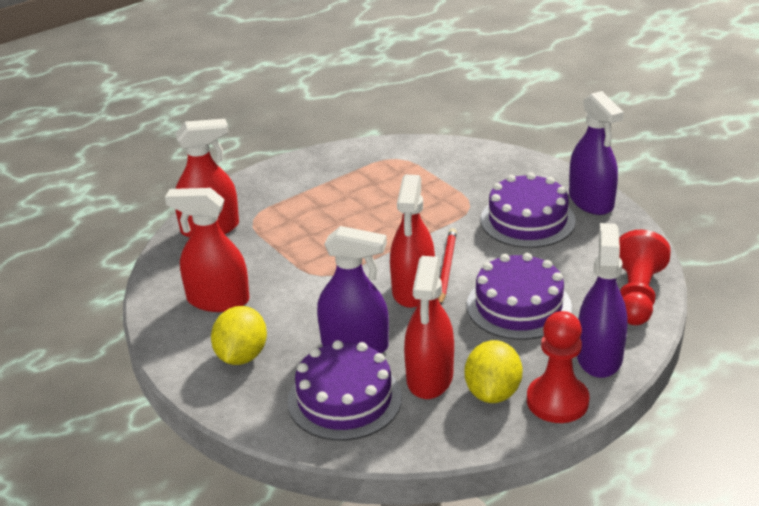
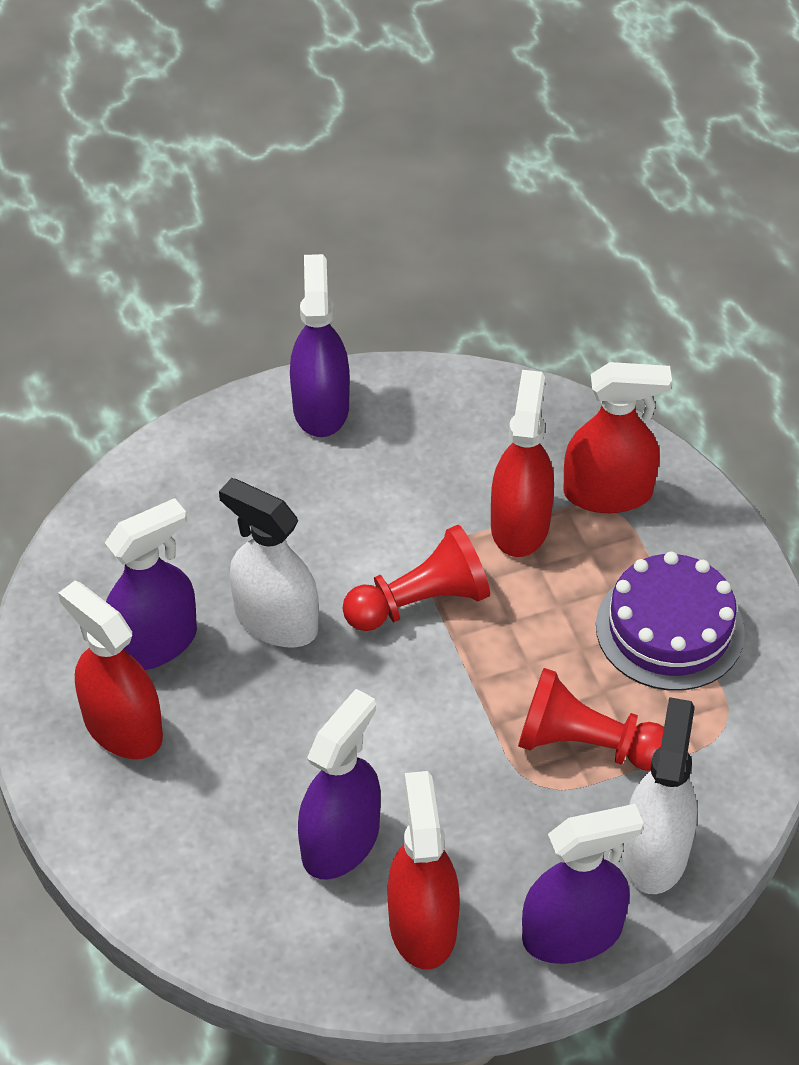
purple cake: [288,340,402,441] [467,253,572,340] [481,173,576,248] = 3 -> [596,551,745,691] = 1
purple spray bottle: [317,226,389,353] [569,91,624,215] [577,223,628,378] = 3 -> [105,498,197,670] [290,254,350,437] [298,689,381,880] [522,804,644,964] = 4
red pencil: [438,228,457,304] = 1 -> none = 0
white spray bottle: none = 0 -> [219,478,319,648] [622,697,697,894] = 2
yellow lemon: [211,306,267,365] [465,340,523,403] = 2 -> none = 0

